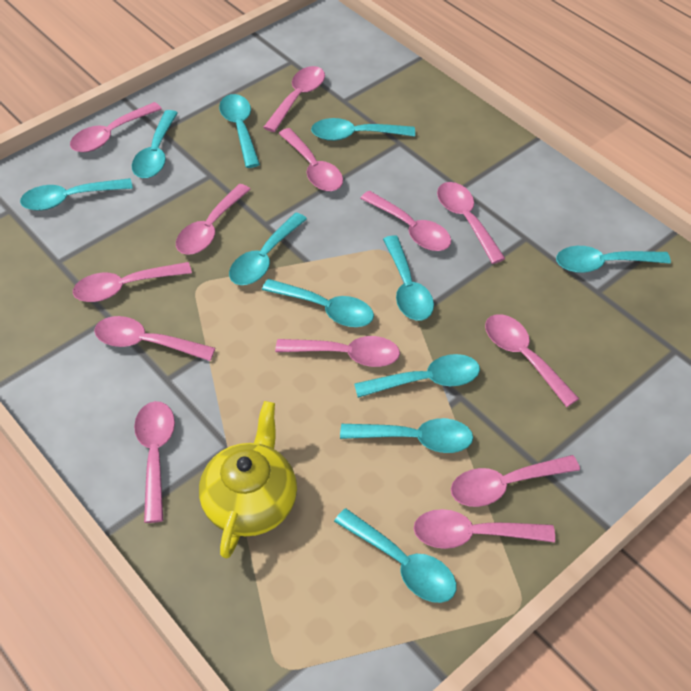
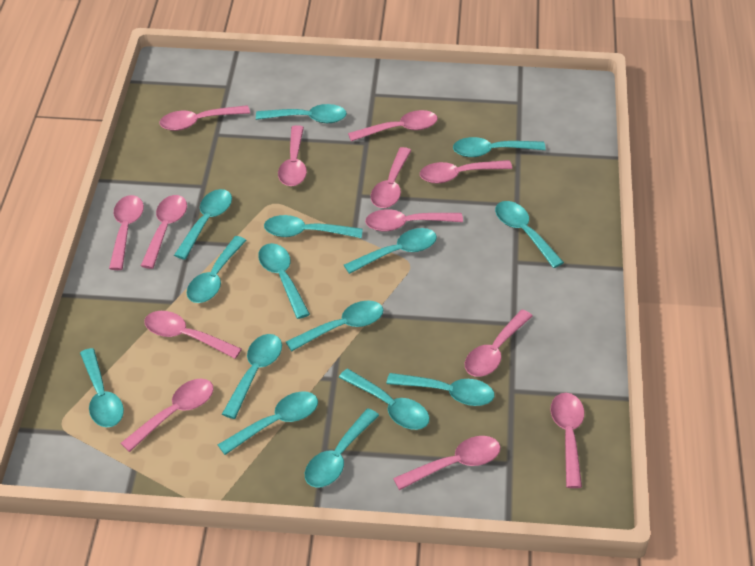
turquoise spoon: [20,178,133,211] [132,110,178,178] [219,94,260,168] [229,213,307,285] [262,279,374,327] [311,118,415,141] [334,508,457,603] [340,418,473,453] [354,354,480,398] [383,235,434,321] [556,246,671,273] = 11 -> [80,348,124,428] [174,189,232,260] [187,236,247,303] [218,392,318,455] [222,334,282,419] [256,104,347,123] [258,243,310,319] [264,215,363,238] [286,301,384,351] [305,409,379,488] [339,369,430,430] [344,228,437,274] [386,373,494,406] [453,137,546,157] [495,201,564,268] = 15
yellow teapot: [199,401,297,559] = 1 -> none = 0

